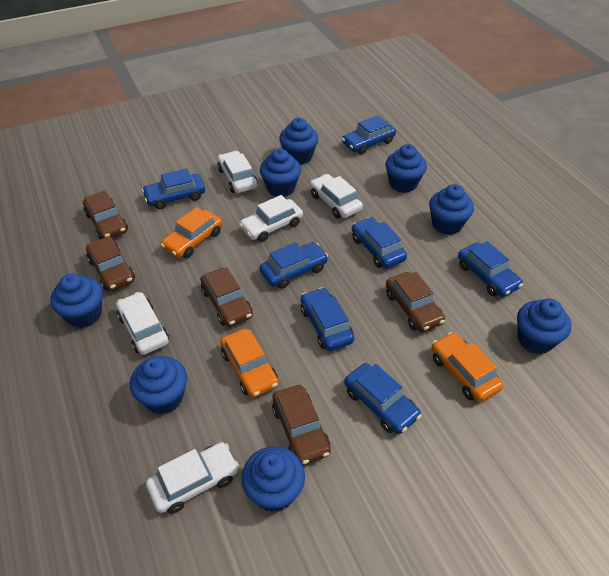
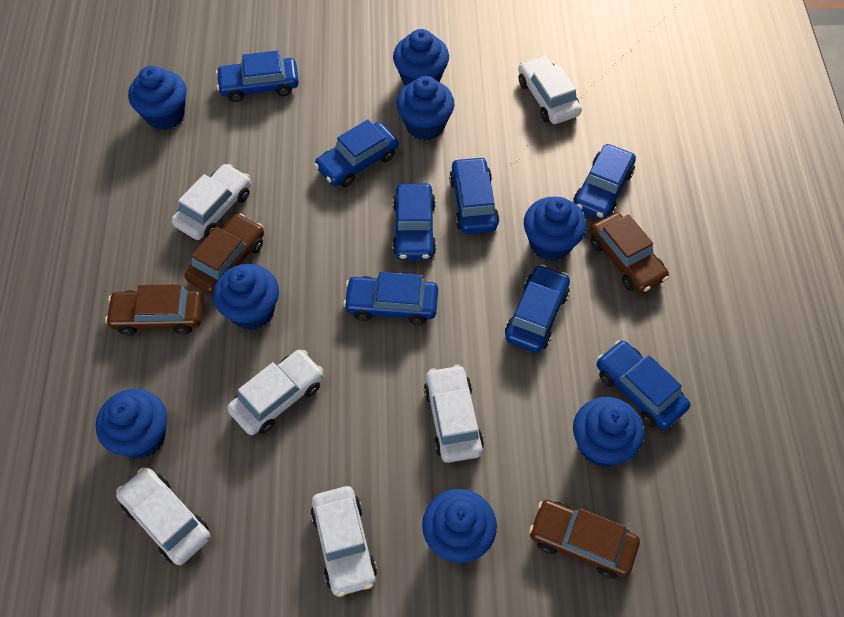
blue car: [142,168,205,209] [259,242,328,289] [301,287,354,351] [342,115,396,155] [344,363,421,434] [352,217,407,269] [458,241,523,297] = 7 -> [216,51,299,102] [314,119,399,187] [343,272,438,325] [393,183,436,260] [449,157,499,234] [505,264,570,353] [573,144,636,219] [597,340,690,430] = 8
brown car: [83,190,128,239] [86,236,135,291] [200,267,253,327] [272,385,331,465] [386,272,445,332] = 5 -> [105,284,203,335] [185,213,264,295] [529,500,640,579] [589,212,669,293] = 4
orange car: [161,207,222,258] [220,329,279,398] [431,332,503,402] = 3 -> none = 0
white car: [116,292,169,355] [146,442,239,514] [217,151,258,193] [239,195,303,242] [310,174,363,218] = 5 -> [116,468,210,565] [171,164,251,240] [227,350,324,435] [310,486,377,597] [424,365,484,463] [518,55,582,124] = 6

